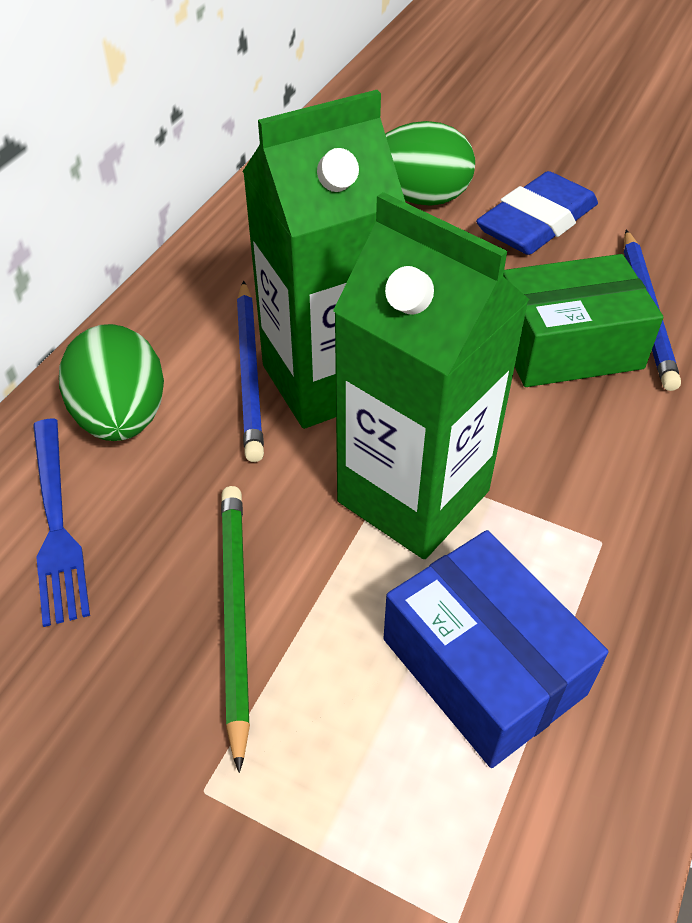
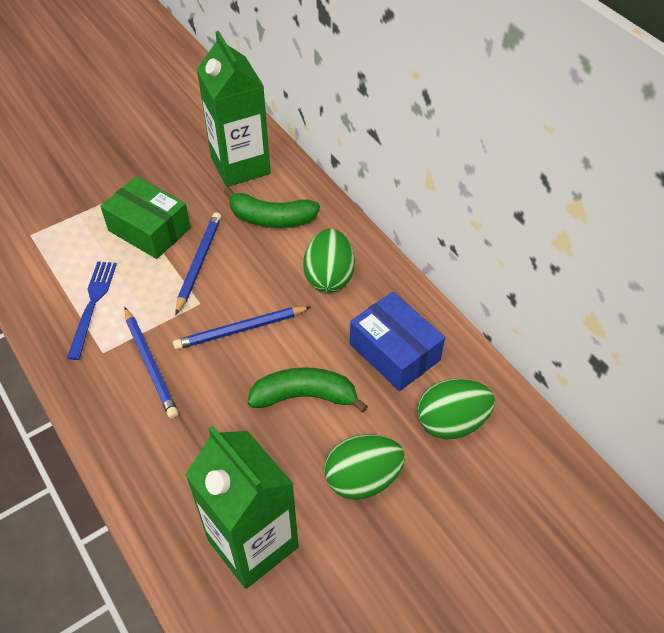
blue eraser: [476,171,598,255] = 1 -> none = 0
blue pencil: [237,281,264,462] [624,230,681,391] = 2 -> [124,307,178,419] [173,306,311,350] [175,212,221,315] = 3
green banana: none = 0 -> [224,187,320,228] [248,367,368,413] = 2
green egg: [59,324,164,441] [385,121,475,206] = 2 -> [303,229,355,293] [324,434,405,500] [417,379,495,439] = 3
green pencil: [221,486,250,773] = 1 -> none = 0

